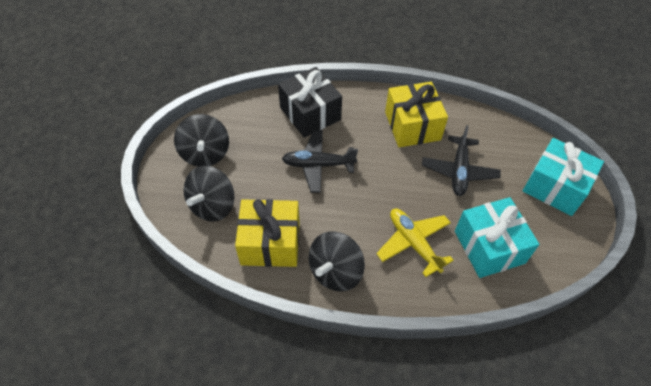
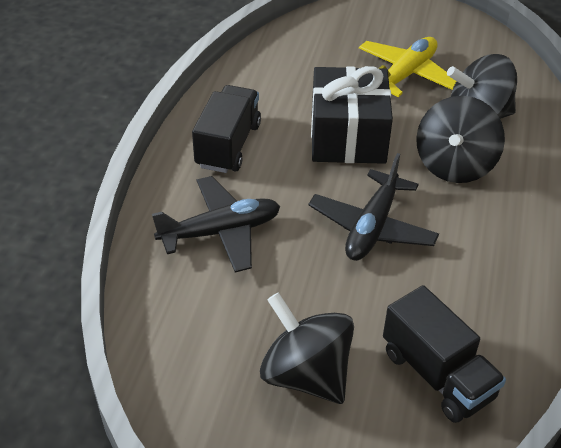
black truck: none = 0 -> [192,85,261,173] [383,285,506,423] = 2
turquoise gift: [455,197,539,278] [523,138,604,216] = 2 -> none = 0
yellow gift: [235,199,299,267] [385,82,448,147] = 2 -> none = 0

